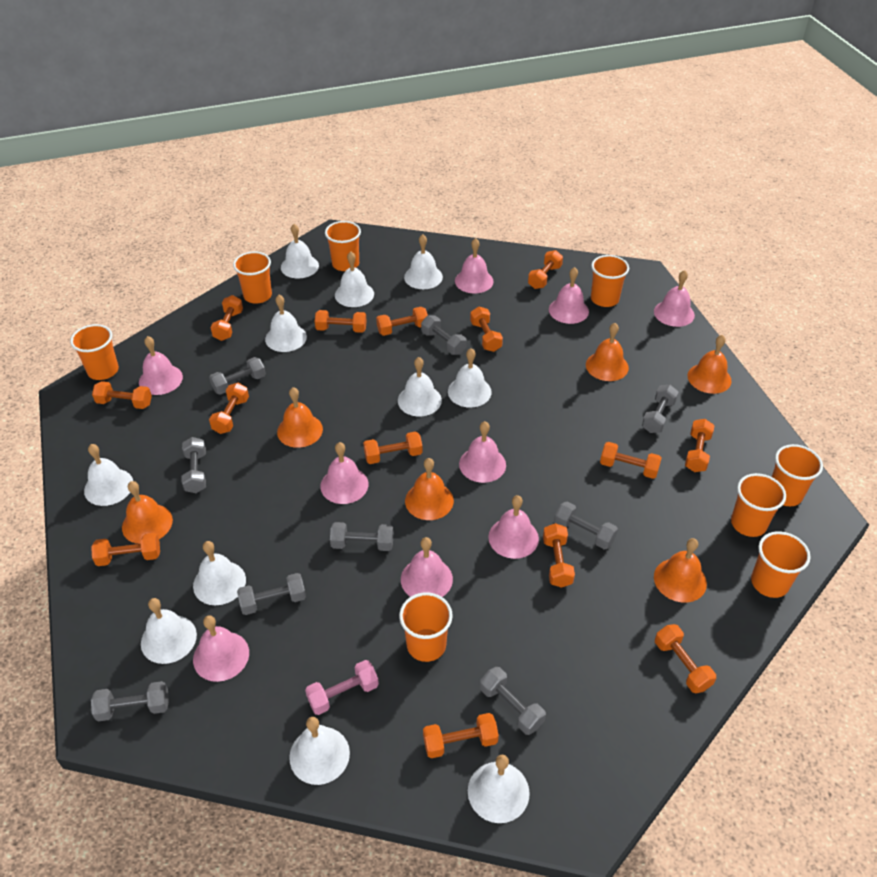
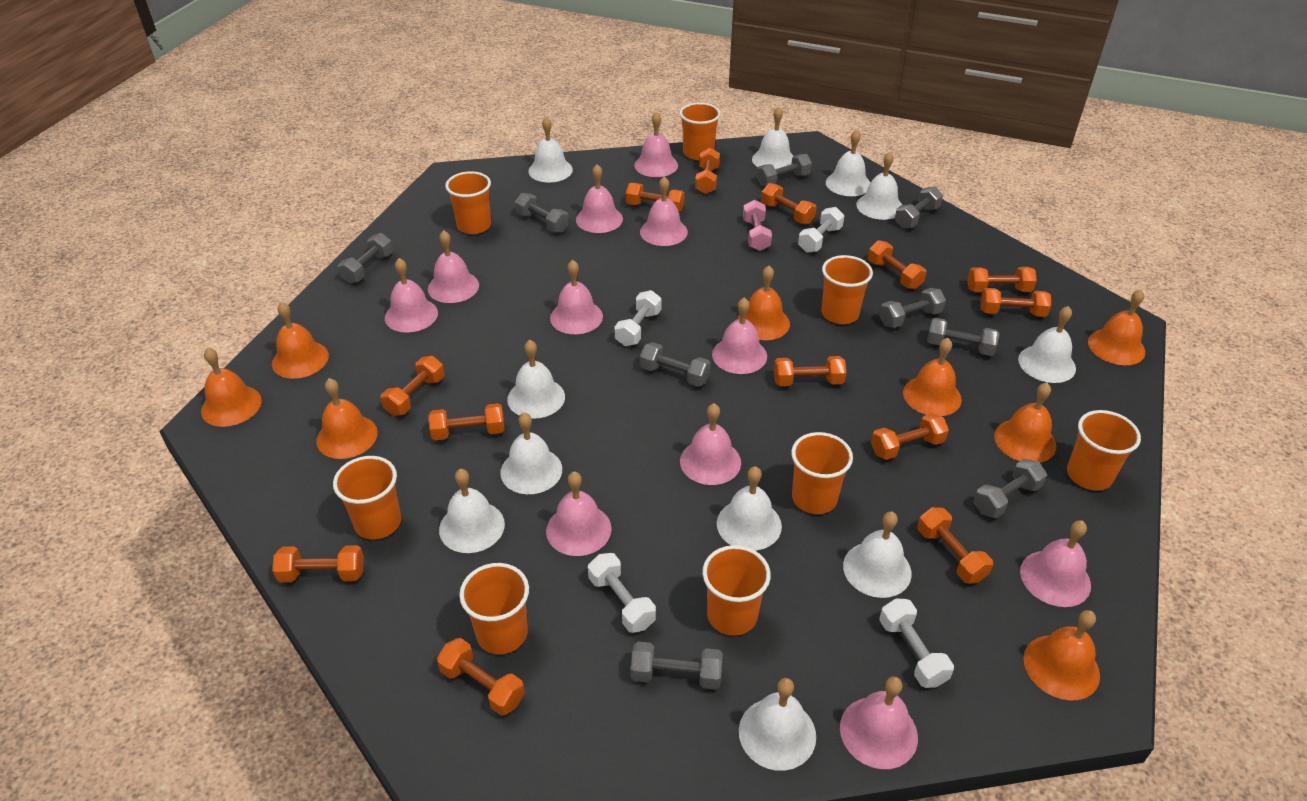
orange bell: [122,481,173,544] [277,387,323,448] [405,458,454,520] [586,323,629,381] [654,538,707,603] [688,335,731,394] = 6 -> [201,347,262,427] [272,302,329,379] [316,378,378,459] [737,266,790,340] [903,338,962,416] [994,383,1056,463] [1024,610,1100,701] [1088,289,1145,365] = 8
orange dumbbell: [91,533,160,566] [92,381,152,409] [209,383,249,434] [210,295,243,341] [315,310,367,333] [363,431,423,464] [376,307,428,336] [423,713,499,758] [470,307,503,352] [528,250,563,289] [543,523,575,588] [600,442,662,479] [655,624,716,693] [685,419,715,472] = 14 -> [272,545,364,582] [380,356,444,416] [428,403,504,440] [436,638,525,716] [626,183,685,212] [695,148,720,194] [761,183,817,224] [774,356,846,386] [868,240,926,289] [871,413,949,460] [918,507,993,584] [967,267,1037,292] [980,288,1051,317] = 13
pink bell: [139,336,183,395] [193,615,249,682] [320,442,368,504] [401,537,453,597] [455,238,494,293] [459,421,506,483] [488,495,539,559] [549,267,589,324] [654,270,695,327] = 9 -> [385,258,438,332] [428,230,479,303] [546,472,612,556] [550,260,603,334] [576,164,623,233] [634,112,678,177] [640,176,688,246] [680,403,741,485] [712,298,767,374] [840,676,918,769] [1020,520,1091,607] = 11
white dumbbell: none = 0 -> [588,553,656,633] [615,290,661,346] [798,207,844,253] [879,598,954,688] = 4

